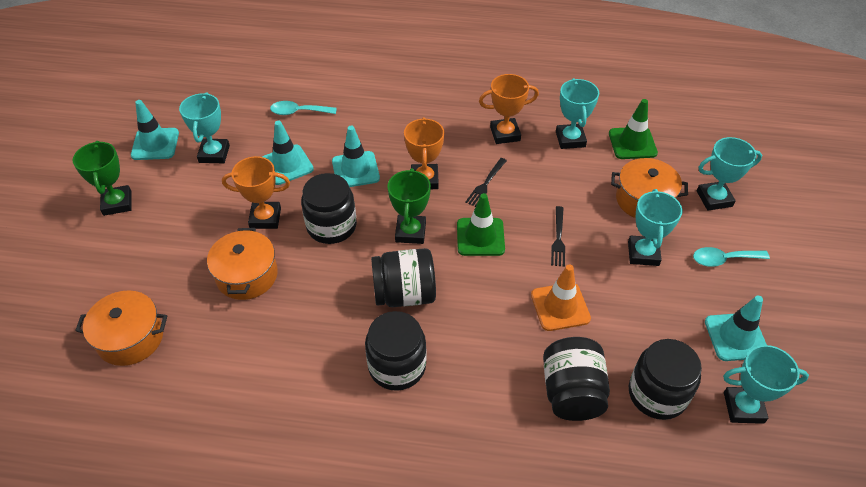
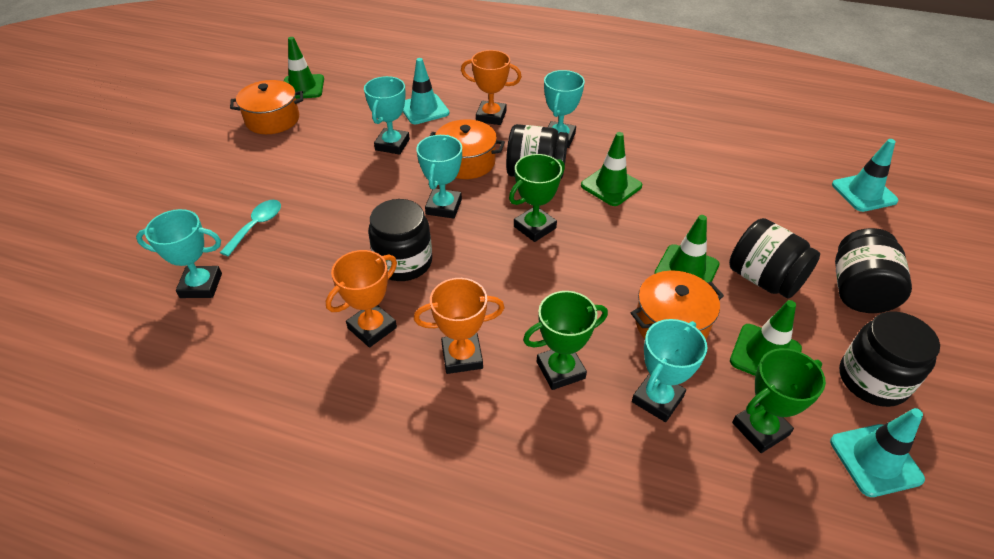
black fork: [465,158,507,207] [551,206,565,267] = 2 -> none = 0
green traffic cone: [457,193,505,256] [609,99,658,159] = 2 -> [284,37,324,99] [581,132,642,206] [654,215,720,282] [730,300,802,376] = 4
green trophy: [73,141,132,216] [388,168,431,244] = 2 -> [509,154,565,242] [523,291,608,390] [732,348,826,453] = 3
orange traffic cone: [531,264,591,331] = 1 -> none = 0
turquoise spoon: [270,101,337,115] [693,247,770,267] = 2 -> [220,200,281,257] = 1
turquoise traffic cone: [131,100,179,160] [263,121,314,185] [332,126,380,187] [705,296,767,361] = 4 -> [403,58,449,124] [830,408,925,497] [832,139,899,212] = 3

